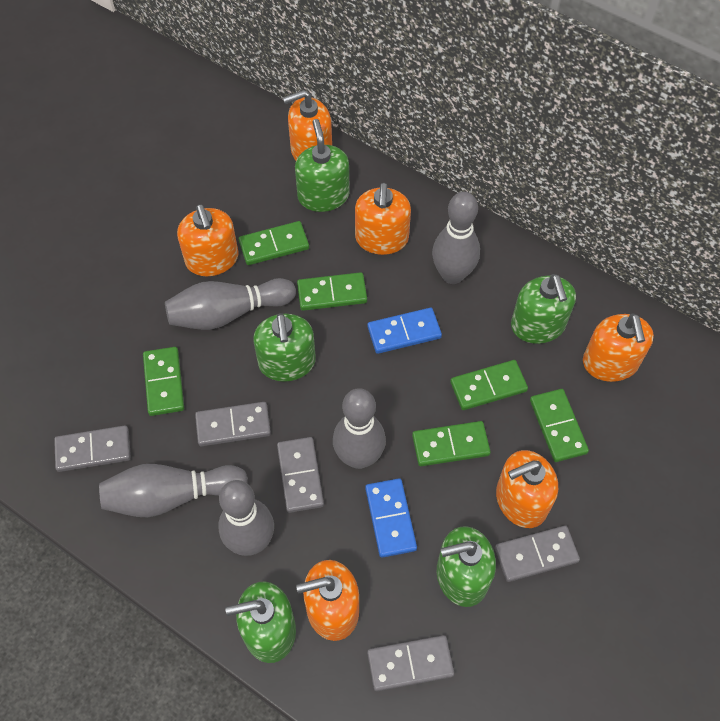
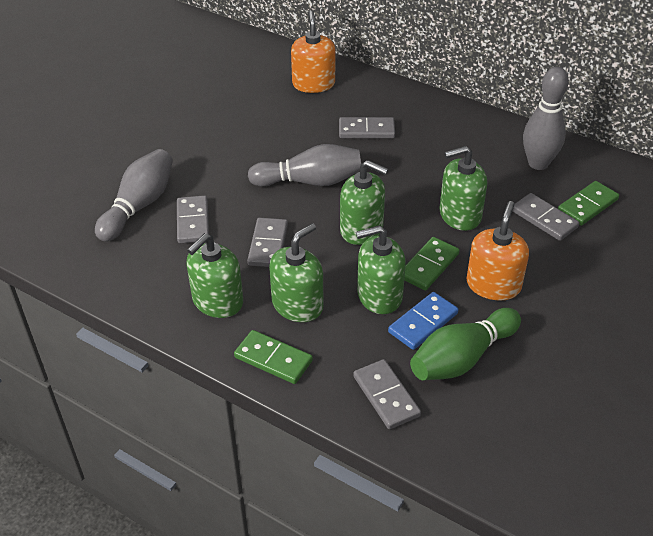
blue domino: [365,478,417,558] [367,308,442,354] = 2 -> [388,292,459,350] = 1
green bowling pin: none = 0 -> [410,308,521,380] = 1
green domino: [143,347,184,416] [239,221,309,265] [297,272,367,311] [412,421,491,466] [450,360,528,410] [530,389,589,462] = 6 -> [234,330,313,384] [404,237,459,291] [558,181,619,226] = 3
grey bowling pin: [99,464,248,517] [165,278,296,330] [218,480,274,556] [333,388,386,469] [432,192,480,284] = 5 -> [95,149,173,242] [248,144,361,187] [523,67,569,170] = 3
orange soap dispenser: [177,204,239,276] [283,90,332,160] [296,560,359,641] [355,183,411,255] [496,450,558,528] [583,313,654,382] = 6 -> [291,10,335,93] [467,201,529,301] = 2

